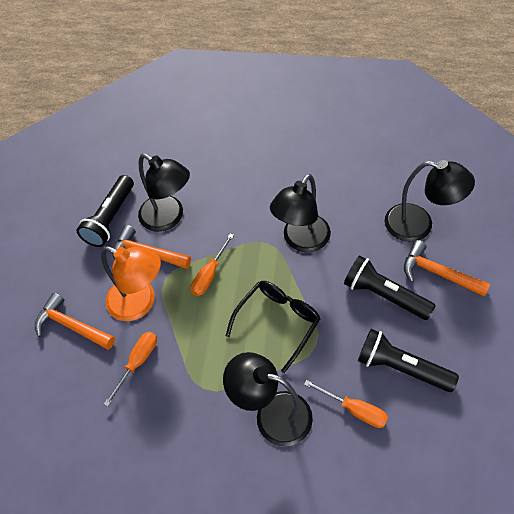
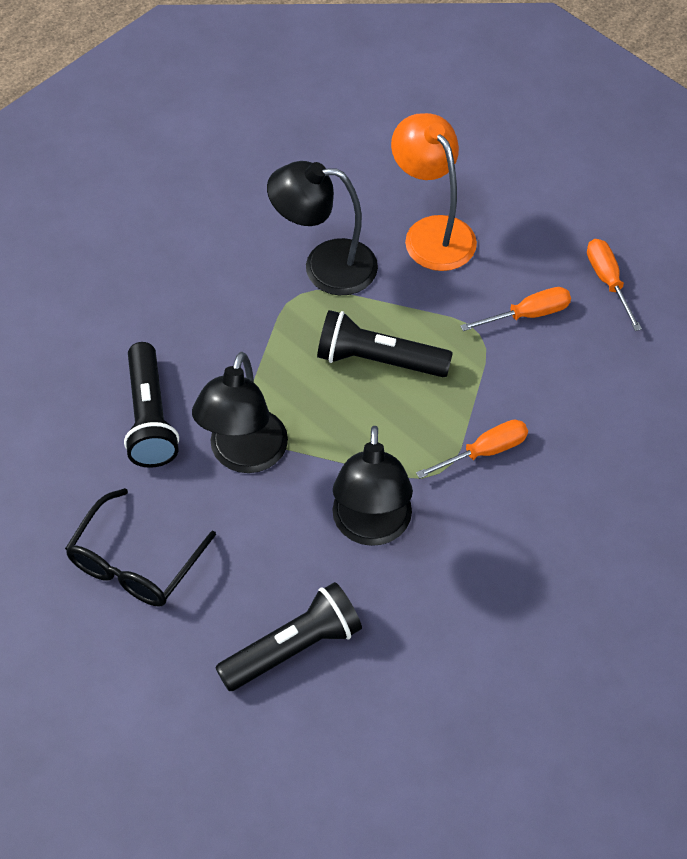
black lamp: [138,153,190,232] [223,352,313,446] [270,174,331,252] [385,160,475,242] = 4 -> [192,352,288,473] [267,161,378,295] [332,426,413,546] = 3
orange hammer: [35,292,115,350] [112,225,191,269] [404,240,490,297] = 3 -> none = 0

